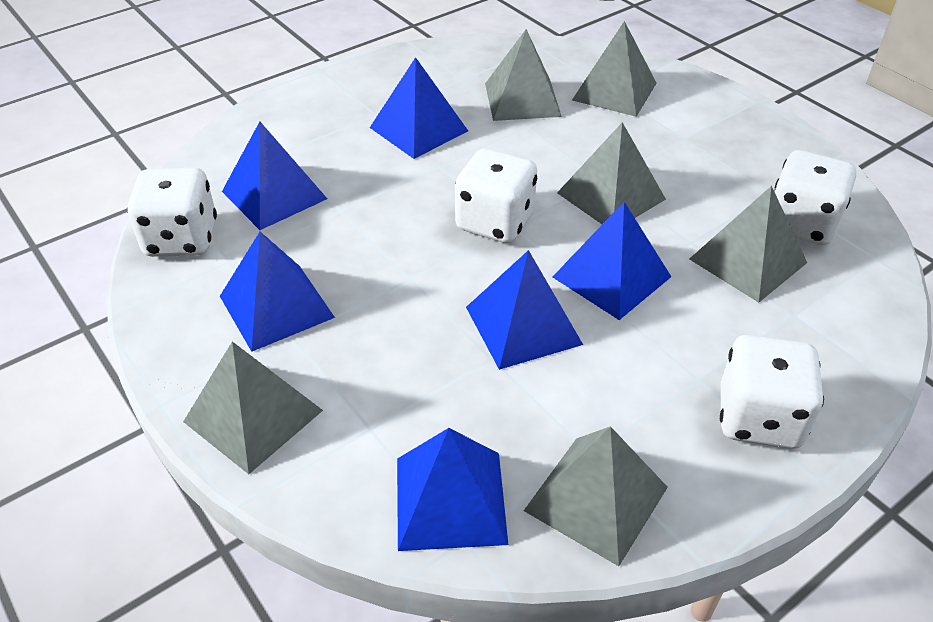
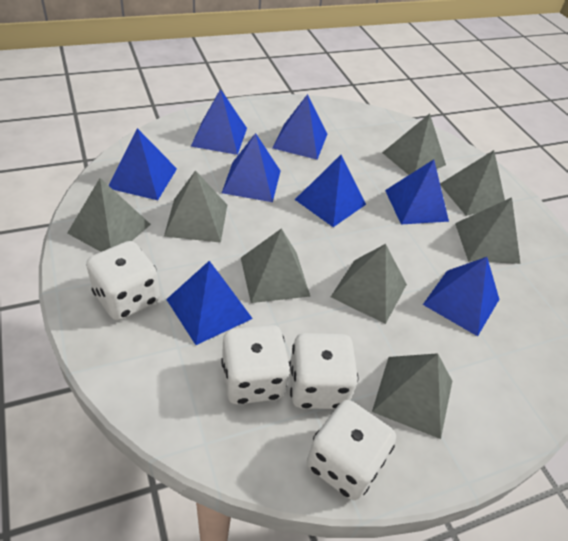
blue pyramid: [220,232,335,352] [222,122,327,230] [370,57,468,159] [397,428,508,551] [466,250,583,370] [553,202,671,320] = 6 -> [109,128,177,200] [166,261,253,345] [191,89,247,155] [222,133,281,202] [272,94,327,160] [295,155,366,227] [385,159,449,225] [423,257,499,336] = 8
grey pyramid: [183,342,323,474] [485,29,562,121] [524,426,668,566] [557,122,666,224] [572,21,657,117] [690,186,807,303] = 6 -> [67,178,151,252] [164,170,227,243] [241,228,311,303] [331,244,407,324] [372,353,452,439] [382,113,446,175] [440,150,505,216] [455,197,520,264] = 8

